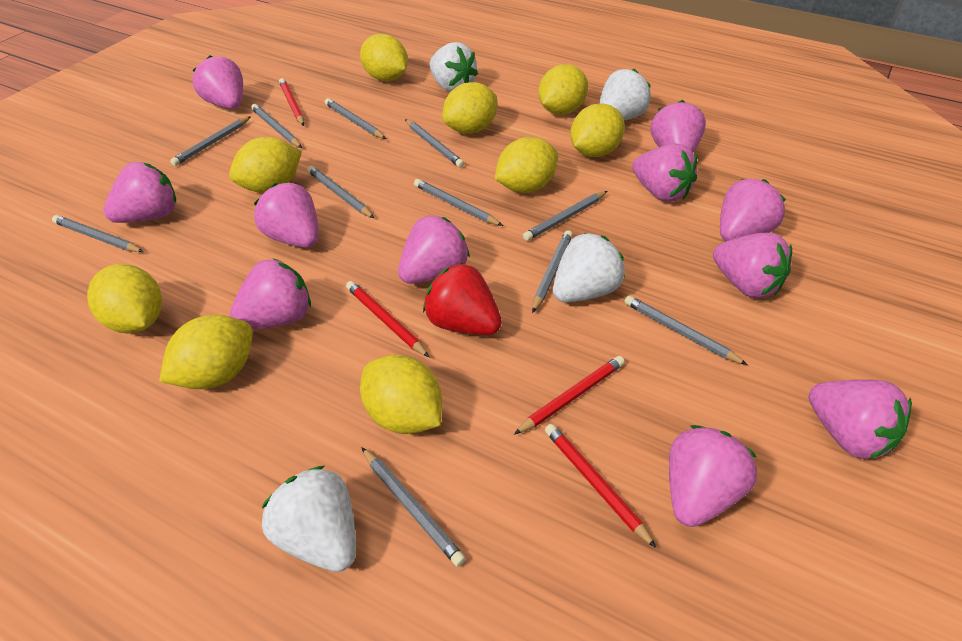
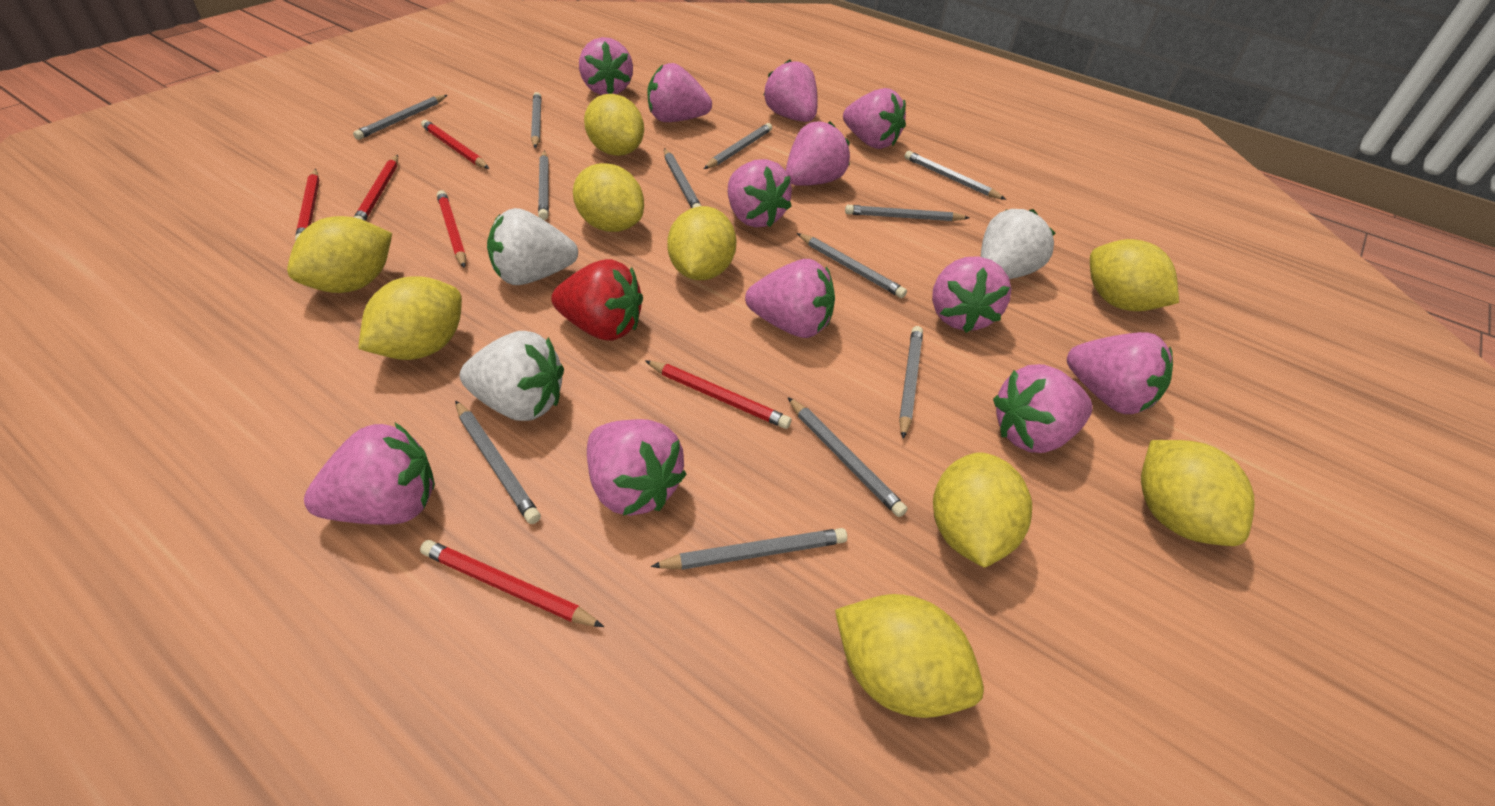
grey pencil: [52,215,144,252] [170,116,251,166] [251,104,302,148] [307,166,374,218] [325,98,386,139] [361,447,466,567] [405,119,464,168] [414,179,503,226] [523,191,607,241] [532,230,573,313] [624,295,748,365] = 11 -> [353,95,447,140] [455,400,541,524] [531,92,542,148] [538,151,549,220] [651,528,847,570] [664,148,701,208] [704,123,772,169] [787,397,908,517] [797,233,907,298] [845,205,969,221] [899,326,923,439] [905,151,1006,200] = 12
pink strawberry: [103,162,176,223] [193,55,243,109] [229,258,311,330] [254,183,319,248] [398,215,470,284] [632,143,697,202] [651,100,706,152] [669,425,757,527] [713,233,792,298] [720,179,786,241] [809,379,912,459] = 11 -> [304,423,435,525] [579,37,633,95] [587,419,687,516] [647,63,712,122] [728,159,792,228] [745,259,835,338] [764,59,818,122] [786,121,850,186] [843,88,906,149] [932,256,1011,333] [993,364,1093,453] [1067,332,1173,414] = 12
red pencil: [279,78,304,126] [346,281,429,357] [514,356,625,434] [545,424,656,548] = 4 -> [295,169,319,241] [354,155,398,221] [420,540,604,627] [421,120,489,169] [437,190,466,268] [645,360,791,429] = 6
white strawberry: [262,466,356,572] [429,42,478,92] [553,233,625,302] [599,69,651,120] = 4 -> [460,331,564,421] [487,208,578,285] [981,209,1055,279] = 3

